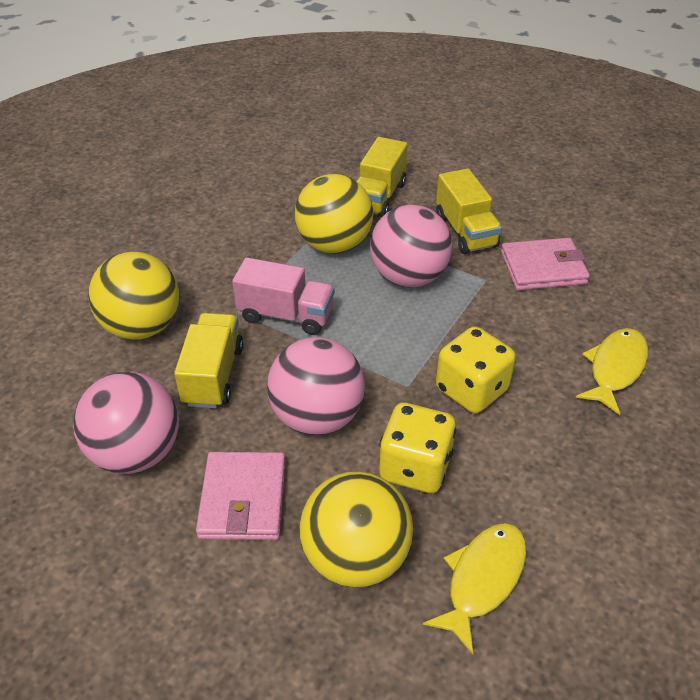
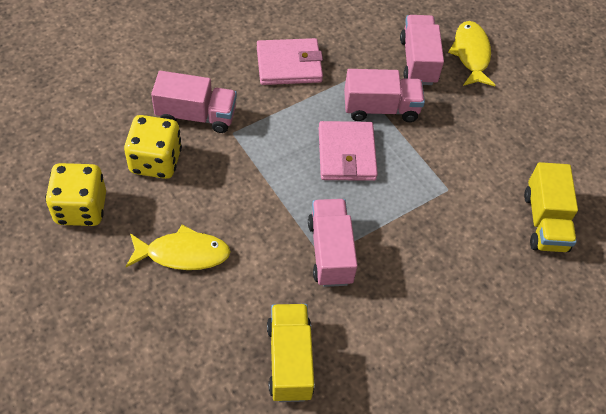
pink ball: [73,372,179,474] [267,337,365,435] [370,205,452,288] = 3 -> none = 0
pink truck: [232,257,335,335] = 1 -> [151,71,237,133] [308,199,358,287] [344,69,425,122] [400,15,444,85] = 4
yellow ball: [89,252,179,340] [295,174,373,254] [299,471,413,588] = 3 -> none = 0
yellow truck: [174,313,243,408] [356,137,408,217] [436,168,502,254] = 3 -> [267,304,315,402] [524,162,578,252] = 2

